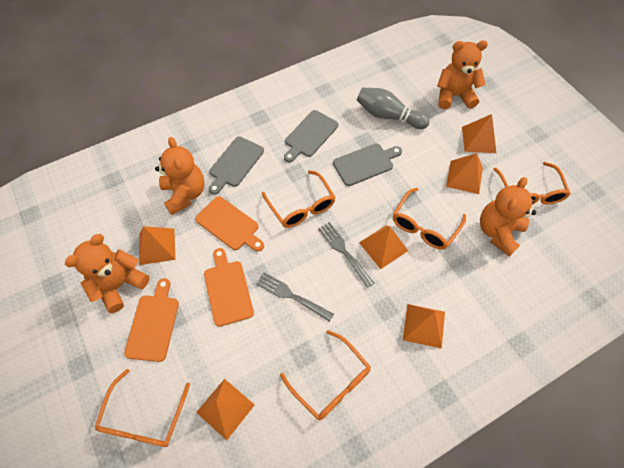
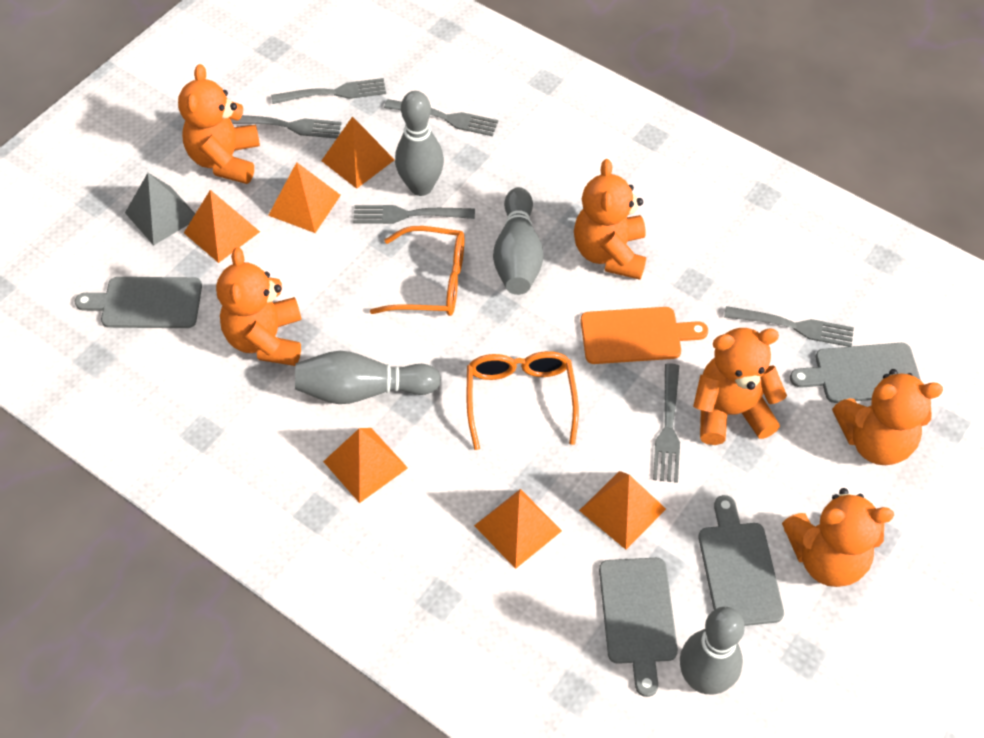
grey bowling pin: [357,88,430,129] = 1 -> [295,351,441,404] [395,91,444,196] [493,187,544,295] [680,607,745,694] = 4
grey cutting board: [209,137,264,195] [284,110,338,162] [333,144,402,186] = 3 -> [75,277,202,328] [599,558,678,697] [699,495,784,626] [790,343,921,403] = 4
grey fork: [256,272,334,322] [318,222,374,288] = 2 -> [231,115,342,139] [271,78,386,104] [353,205,475,224] [384,99,498,136] [653,363,680,483] [724,306,854,347] = 6
grey pyramid: none = 0 -> [125,173,195,246] = 1
orange cutting board: [124,278,179,362] [195,196,264,252] [204,248,254,327] = 3 -> [581,307,708,364] = 1
orange glasses: [94,369,190,447] [262,170,336,228] [280,330,371,420] [393,188,466,250] [494,162,571,205] = 5 -> [370,226,465,316] [467,351,579,450] = 2
orange teddy bear: [65,234,150,313] [155,137,205,215] [437,40,488,109] [480,177,536,257] = 4 -> [178,64,260,184] [216,248,302,366] [574,159,646,280] [693,328,787,445] [782,488,894,587] [832,369,943,465] = 6

